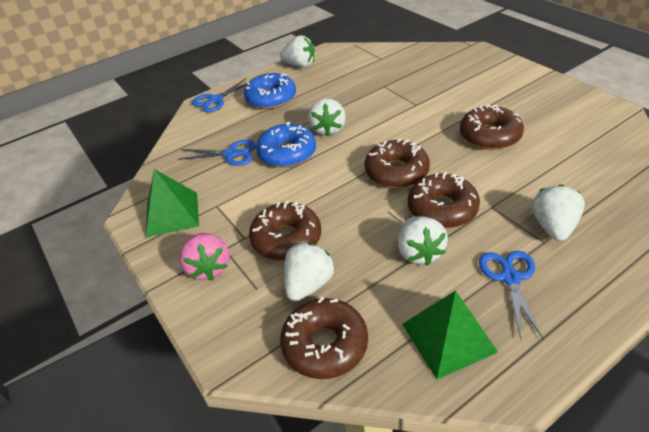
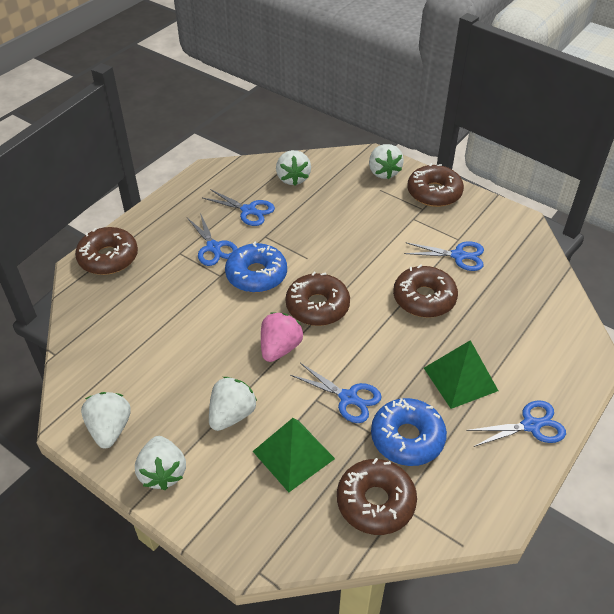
blue scissors: [178,140,256,166] [192,78,247,112] [479,251,543,339] = 3 -> [187,213,238,266] [203,189,275,226] [290,363,381,423] [404,241,484,271] [466,400,566,447] = 5

